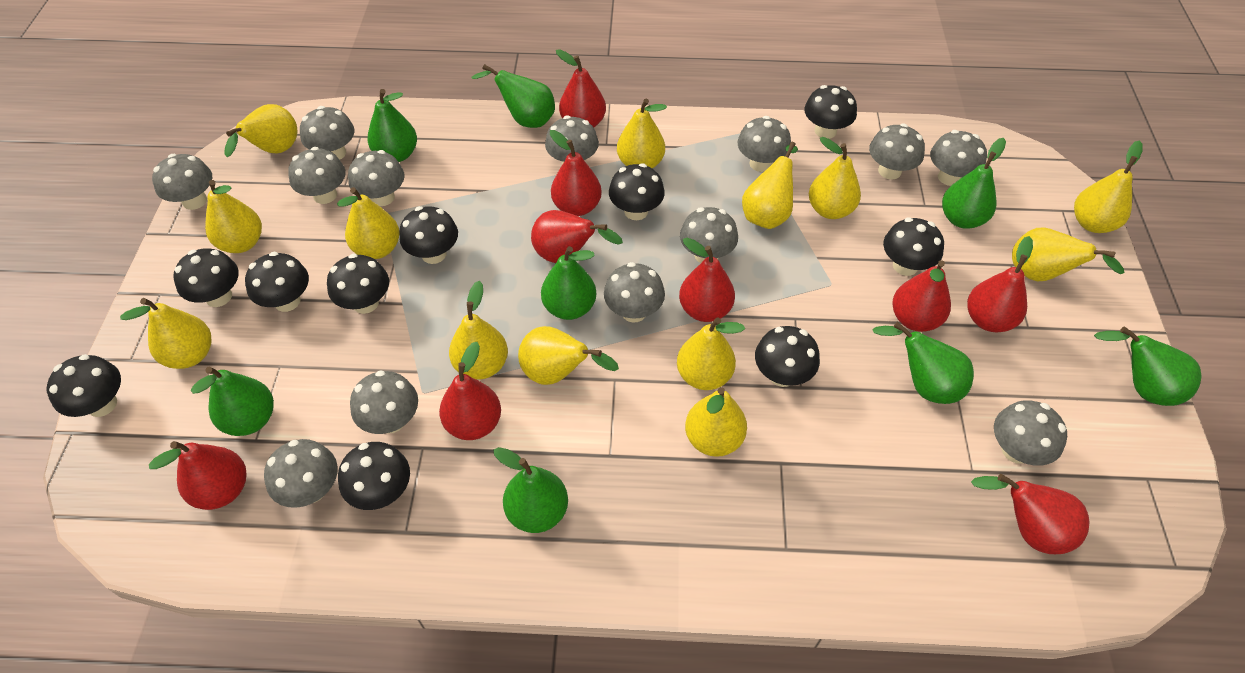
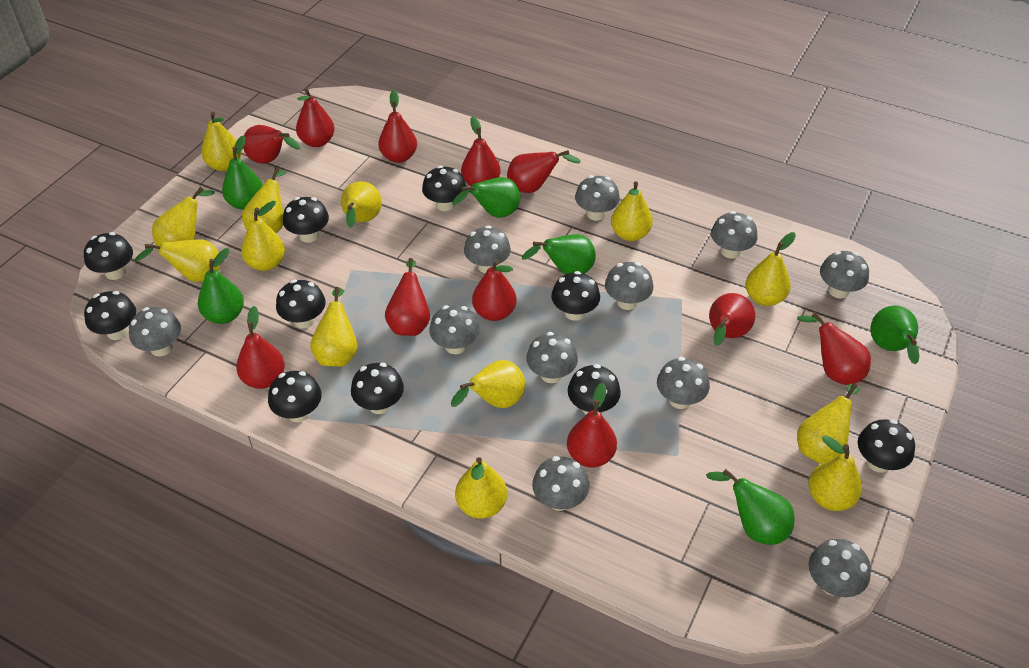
green pear: [191,367,274,436] [368,89,417,162] [471,64,555,128] [493,447,568,533] [541,246,596,320] [872,322,974,404] [942,138,1006,229] [1094,326,1202,406] = 8 -> [198,248,244,324] [222,135,263,210] [452,177,520,218] [522,234,596,274] [706,469,795,545] [870,306,920,364] = 6
grey mushroom: [152,154,212,210] [264,439,338,508] [288,147,346,204] [300,106,354,160] [348,150,404,206] [350,370,418,434] [545,116,599,165] [604,262,665,323] [680,207,738,263] [738,116,791,172] [869,124,925,180] [930,130,987,186] [994,400,1067,466] = 13 -> [129,307,181,357] [429,305,480,354] [464,225,511,273] [526,332,578,383] [532,456,589,511] [575,175,620,221] [605,262,653,310] [657,357,710,409] [711,211,758,259] [808,539,871,597] [820,251,869,299] = 11
red pear: [149,441,246,510] [439,342,501,440] [531,210,623,263] [550,130,602,216] [556,49,606,128] [679,238,735,322] [892,260,951,332] [967,236,1033,332] [971,474,1089,554] = 9 -> [236,306,285,389] [243,125,301,164] [296,89,335,147] [379,90,417,163] [385,258,430,336] [461,116,501,186] [472,259,517,321] [507,150,581,193] [567,383,617,467] [709,293,755,346] [797,312,871,385] = 11

